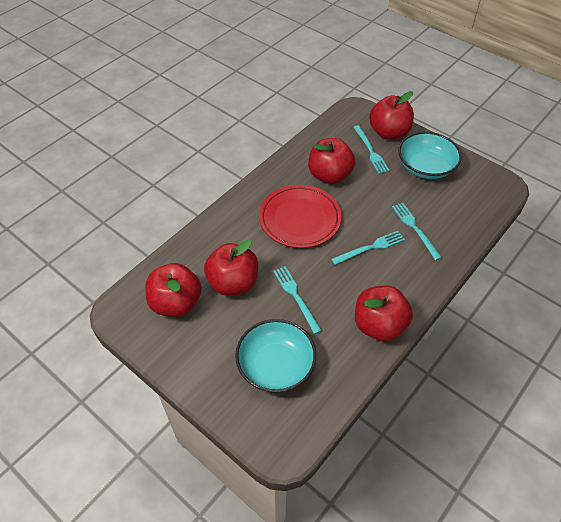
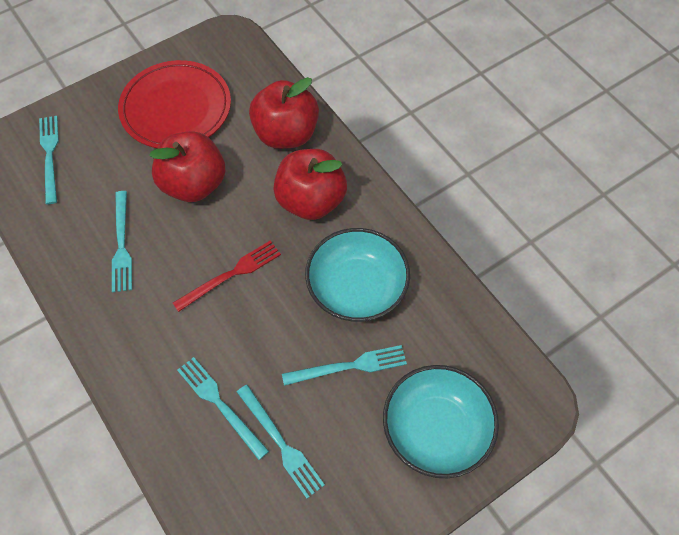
red apple: [145,263,202,317] [204,239,258,296] [308,138,355,184] [355,285,413,341] [369,91,414,140] = 5 -> [149,131,225,202] [249,77,319,149] [273,149,347,220] = 3
red fork: none = 0 -> [173,240,281,312] = 1
turquoise fork: [273,266,322,334] [331,231,405,265] [353,125,390,174] [392,203,442,261] = 4 -> [39,116,59,204] [112,191,132,292] [177,357,269,460] [237,385,325,498] [282,345,407,386] = 5

